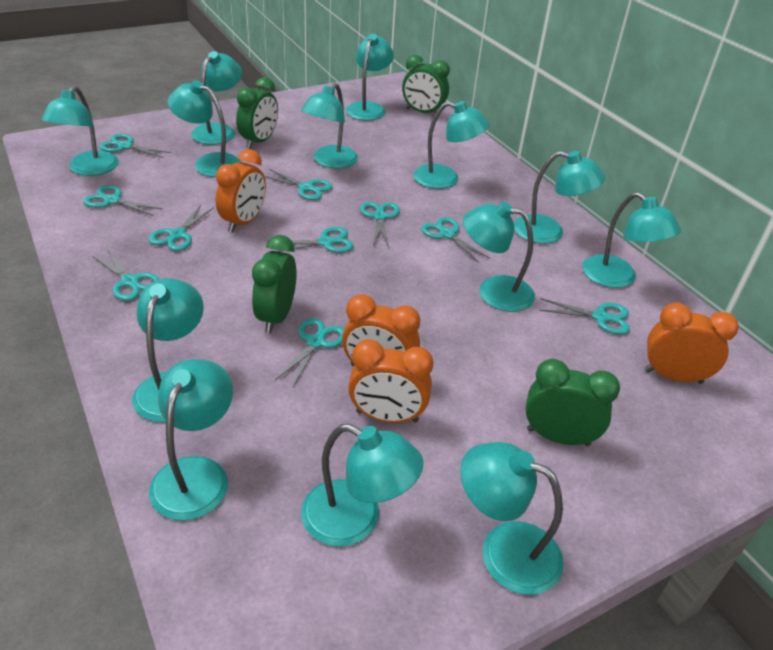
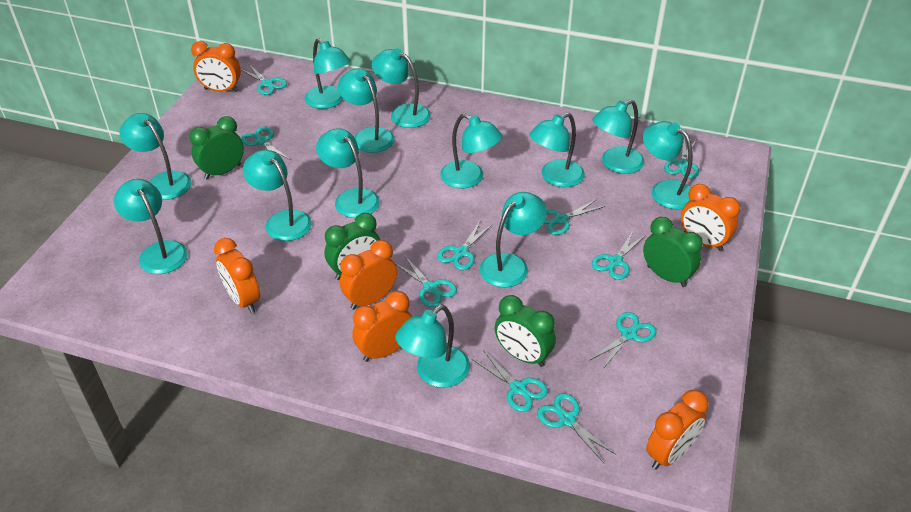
orange clock: [216,149,266,232] [342,294,420,366] [348,339,433,423] [645,303,739,384] = 4 -> [191,41,241,92] [214,238,260,313] [340,240,397,310] [352,291,412,362] [646,390,709,470] [681,184,740,251] = 6

